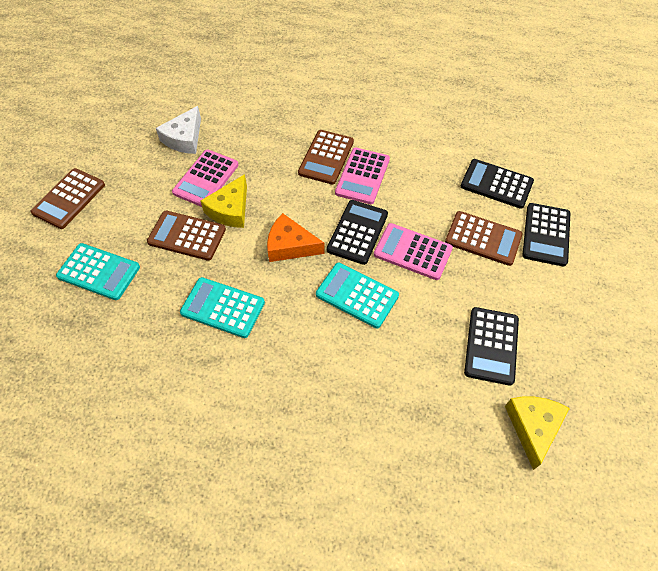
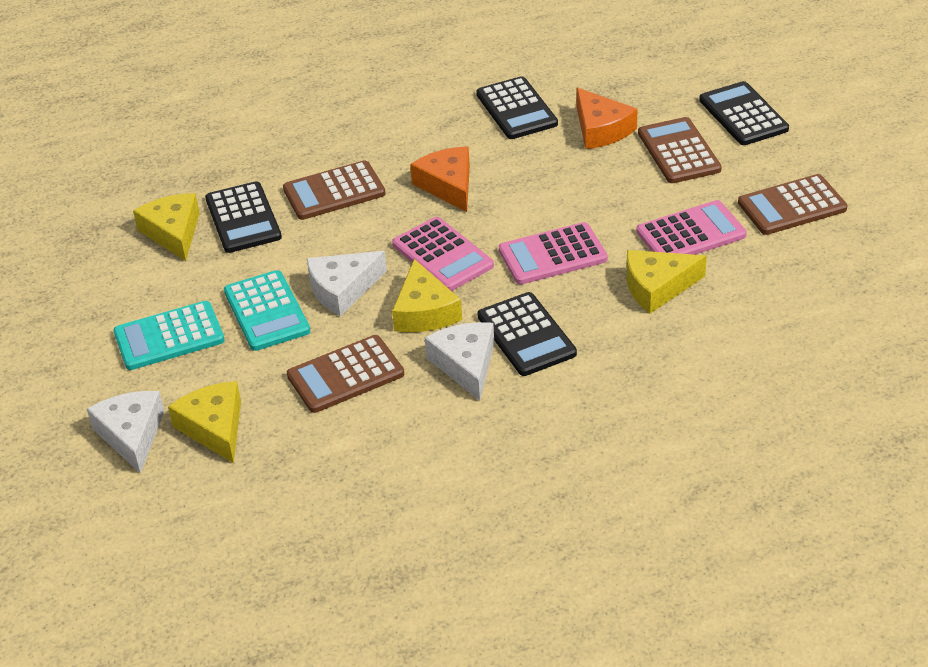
orange cheese: [267,213,325,262] = 1 -> [410,146,470,212] [577,88,638,149] = 2
turquoise calculator: [56,243,140,300] [180,277,265,338] [316,263,399,328] = 3 -> [113,301,225,370] [224,270,310,351] = 2
white cheese: [156,106,201,154] = 1 -> [87,391,164,474] [306,251,387,316] [425,322,494,401] = 3
yellow cheese: [200,174,247,228] [505,396,570,470] = 2 -> [133,193,200,261] [168,381,241,463] [392,259,462,332] [626,250,707,313] = 4

